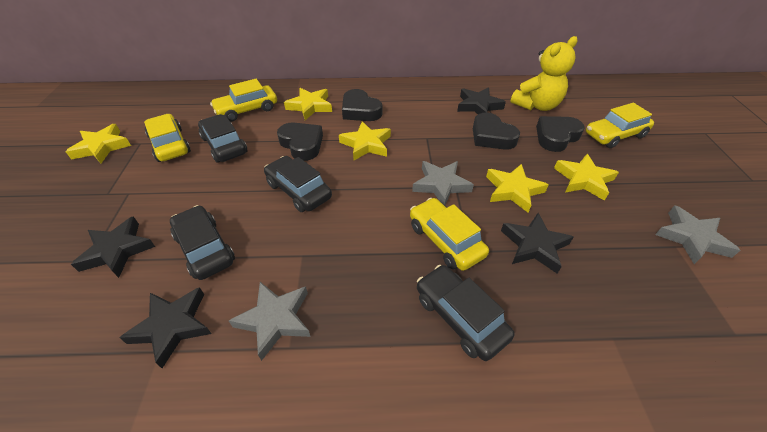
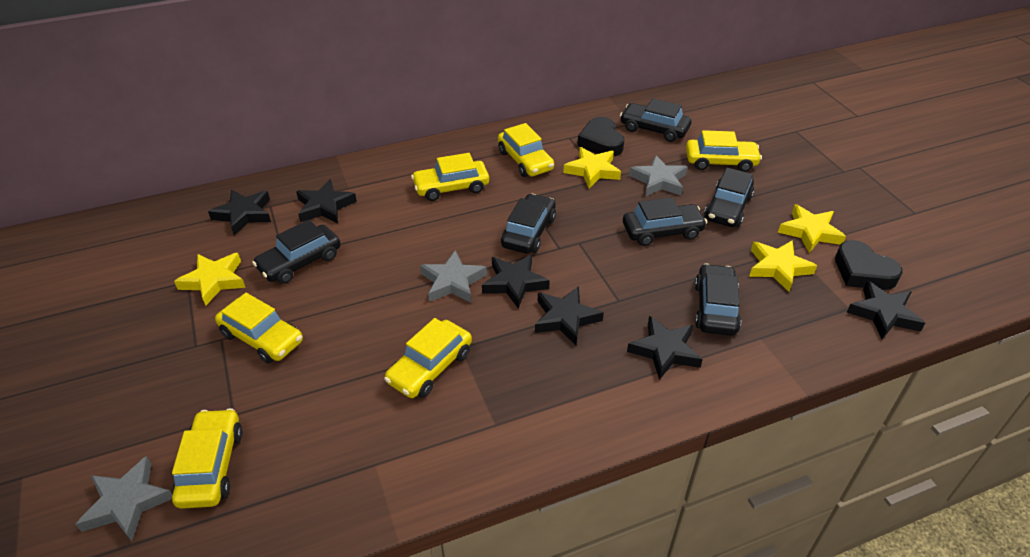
black car: [170,205,235,280] [198,114,247,163] [264,156,332,212] [417,265,515,361] = 4 -> [252,220,341,284] [501,194,556,254] [620,98,691,142] [623,197,707,246] [695,264,741,336] [704,168,754,227] = 6
black heart: [277,123,323,161] [342,89,382,121] [473,113,520,150] [536,116,585,152] = 4 -> [577,117,624,157] [835,240,903,290] = 2
black star: [71,216,155,278] [120,287,212,368] [457,87,506,114] [501,213,574,274] = 4 -> [208,190,271,235] [296,179,357,224] [482,254,550,308] [535,286,604,345] [627,316,703,380] [847,281,925,339] = 6
yellow car: [144,114,191,162] [210,79,277,122] [410,198,489,271] [586,103,654,148] = 4 -> [172,408,243,509] [215,293,303,363] [384,318,472,398] [411,153,489,201] [498,123,554,177] [686,130,762,172] = 6
yellow star: [65,124,131,163] [284,88,332,120] [339,121,391,160] [486,164,549,212] [554,154,619,201] = 5 -> [174,253,246,306] [563,147,621,188] [749,240,817,292] [778,204,846,253] = 4
yellow teddy bear: [510,36,577,111] = 1 -> none = 0

